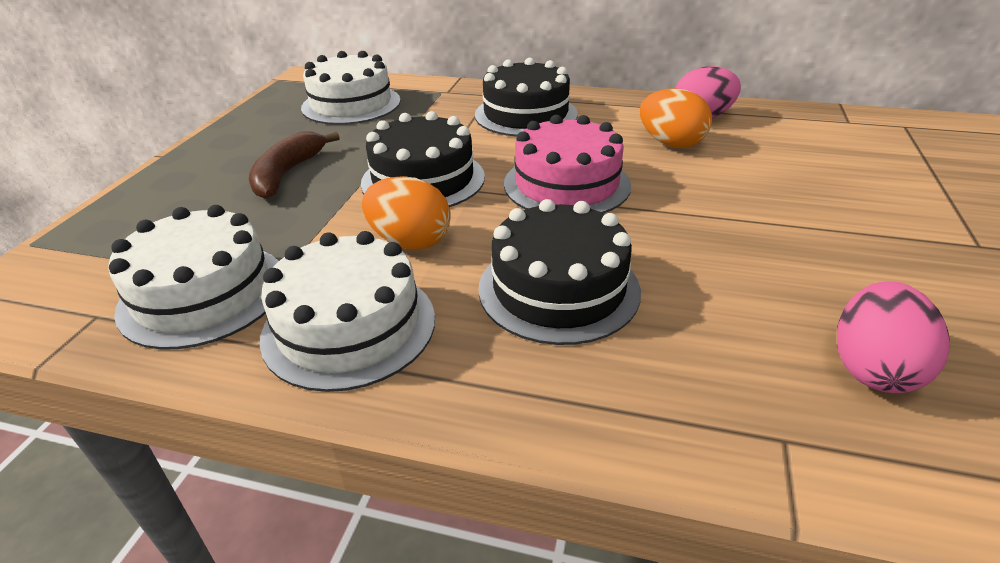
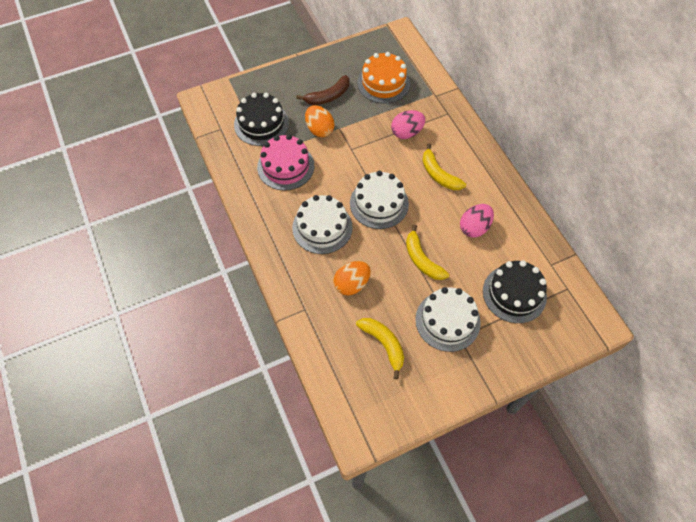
black cake: [361,111,485,207] [475,58,578,136] [479,199,641,345] = 3 -> [234,93,289,146] [483,260,547,323] = 2
orange cake: none = 0 -> [357,52,410,104] = 1
yellow banana: none = 0 -> [356,318,404,379] [406,224,449,280] [422,143,466,190] = 3

